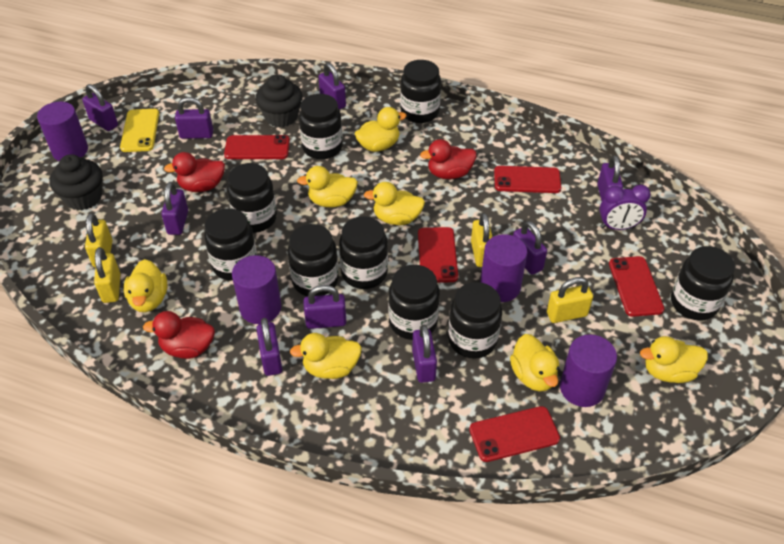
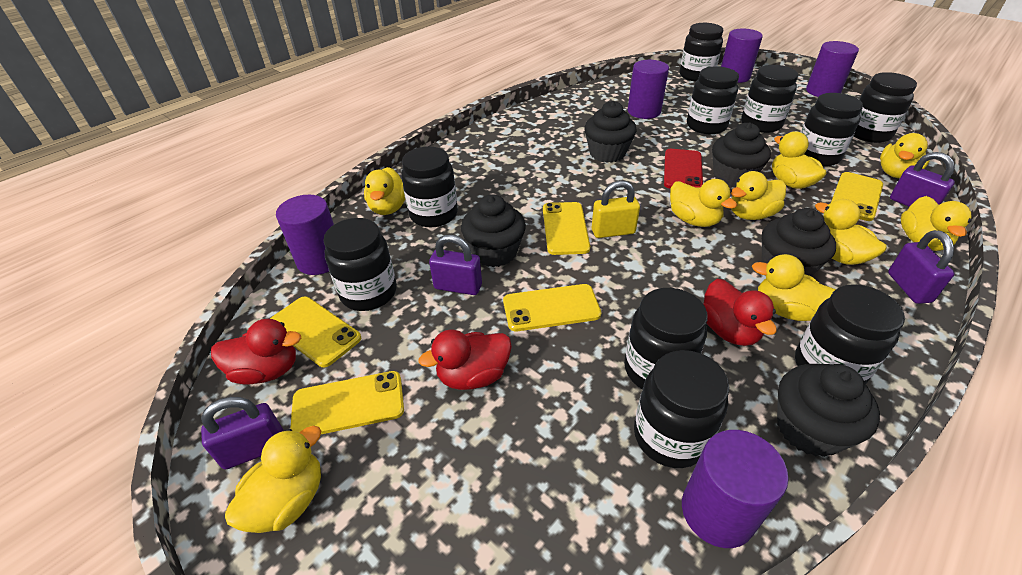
black cupcake: [49,154,102,211] [256,74,302,127] = 2 -> [461,194,526,267] [584,101,637,163] [712,122,771,187] [762,208,836,277] [777,364,880,457] = 5
black jar: [204,208,257,281] [227,163,277,233] [287,224,339,296] [299,94,343,159] [339,216,388,289] [388,265,440,340] [400,60,441,123] [448,282,502,359] [671,246,735,320] = 9 -> [323,218,397,311] [401,147,458,227] [624,288,708,390] [634,350,729,468] [679,23,723,81] [687,66,739,134] [741,65,798,133] [795,284,905,384] [801,93,863,167] [854,72,917,143] = 10
purple clock: [600,185,651,230] = 1 -> none = 0
purple cylinder: [37,102,88,161] [232,255,282,324] [480,234,527,302] [560,334,617,407] = 4 -> [276,195,334,275] [628,60,669,119] [682,430,788,548] [721,29,763,83] [806,41,859,97] = 5
purple padlock: [82,84,118,131] [161,182,188,235] [175,97,213,139] [256,318,282,376] [303,285,346,329] [319,63,346,110] [412,325,437,383] [513,221,547,275] [597,155,623,201] = 9 -> [201,397,283,469] [429,235,482,295] [888,230,955,304] [890,152,955,207] = 4
red phone: [224,135,290,159] [418,227,458,283] [469,406,560,462] [494,166,562,193] [609,256,664,317] = 5 -> [664,149,703,189] = 1
yellow duck: [124,259,167,312] [290,333,362,379] [297,166,358,207] [355,107,406,152] [364,182,425,225] [510,334,559,391] [640,336,708,383] = 7 -> [225,426,321,533] [364,167,405,215] [670,179,737,227] [731,171,786,220] [752,254,836,321] [772,132,826,189] [815,199,887,265] [880,133,930,178] [901,196,972,251] = 9
yellow padlock: [85,213,112,267] [94,247,121,303] [471,213,492,267] [547,277,593,323] = 4 -> [592,180,640,238] = 1
yellow phone: [120,109,159,152] = 1 -> [270,297,361,367] [290,371,404,434] [503,284,601,331] [543,202,590,255] [831,172,883,221] = 5

